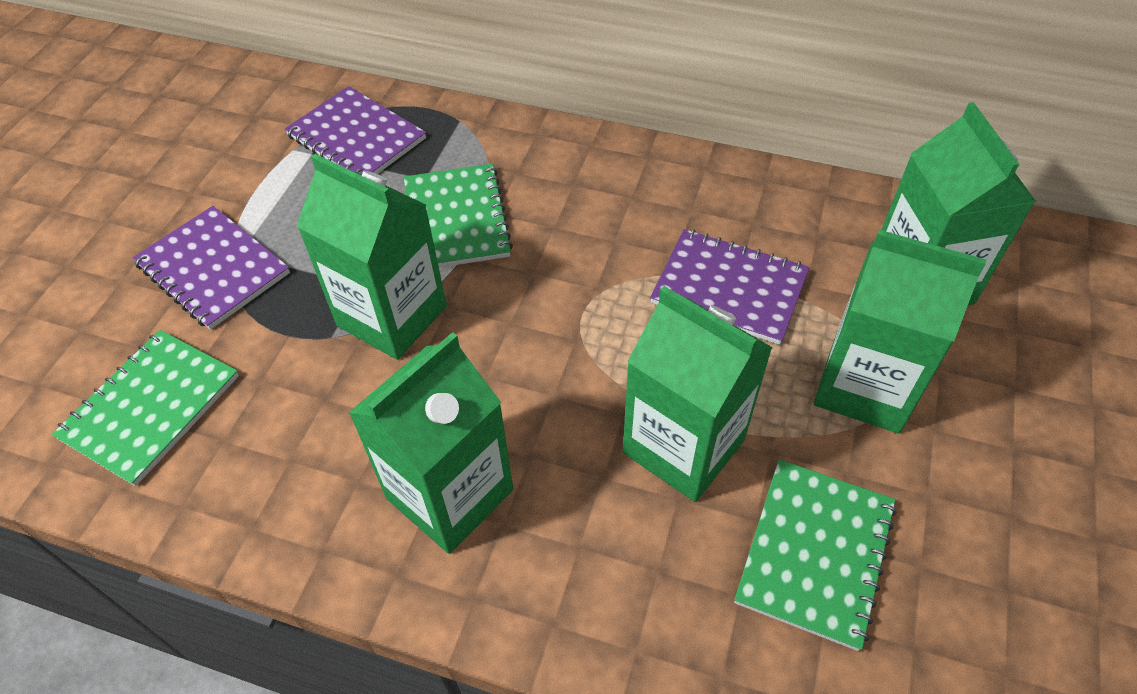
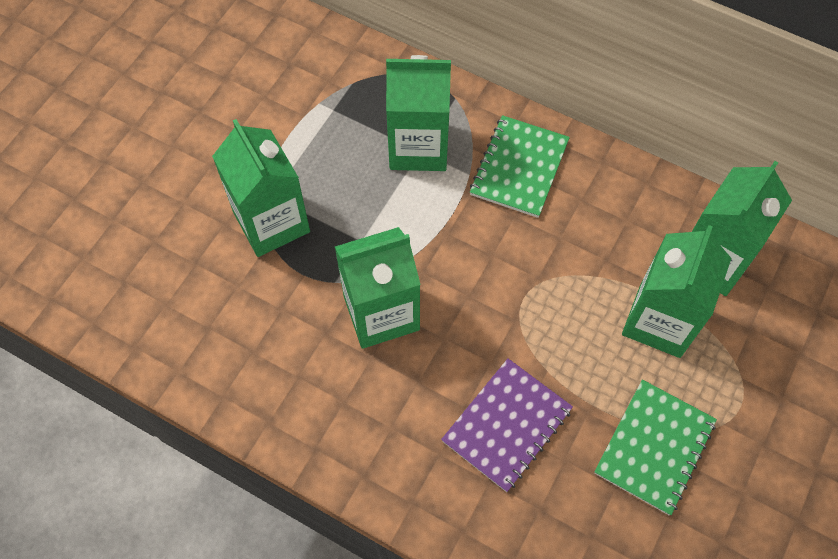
green notebook: [52,330,239,486] [404,164,513,268] [734,459,897,651] = 3 -> [470,115,570,218] [594,380,717,515] = 2
purple notebook: [133,206,290,330] [285,86,426,174] [650,229,810,345] = 3 -> [441,358,573,492] = 1

